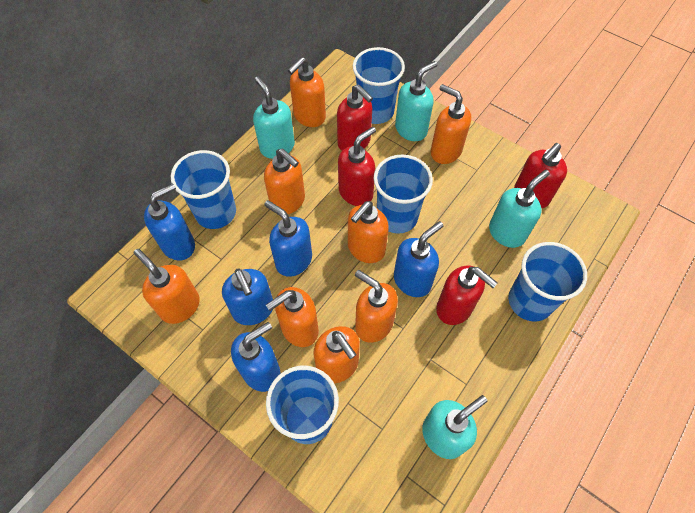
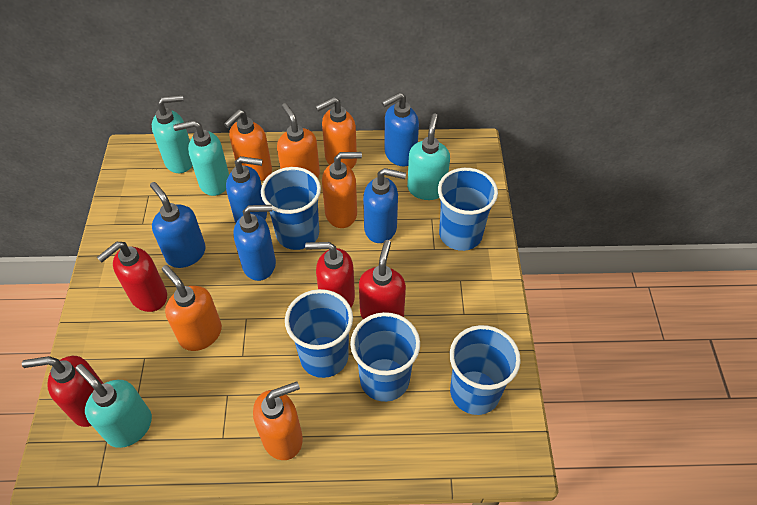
orange soap dispenser: [134,249,200,324] [264,149,305,214] [266,287,319,347] [288,57,326,127] [313,326,360,384] [348,201,389,263] [355,270,398,343] [431,84,471,164] = 8 -> [162,265,222,351] [224,110,272,181] [253,381,303,460] [277,103,320,178] [315,97,357,169] [322,152,362,228] = 6

